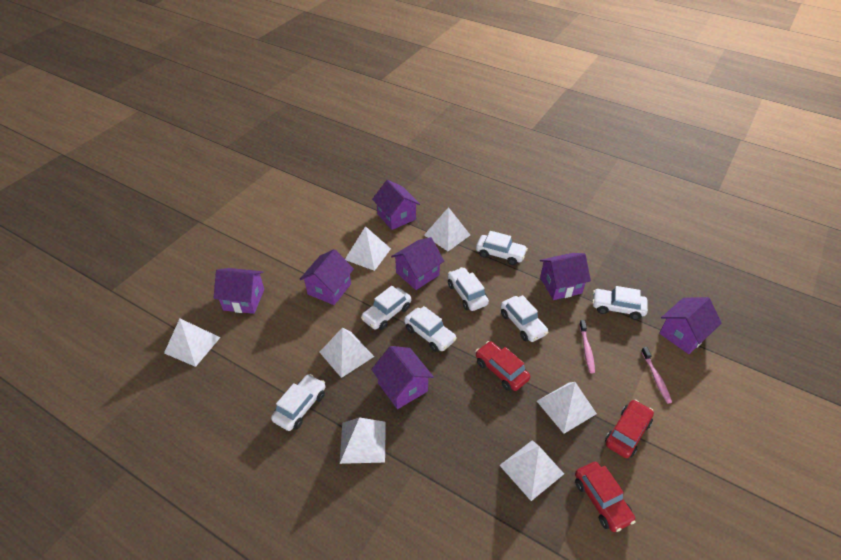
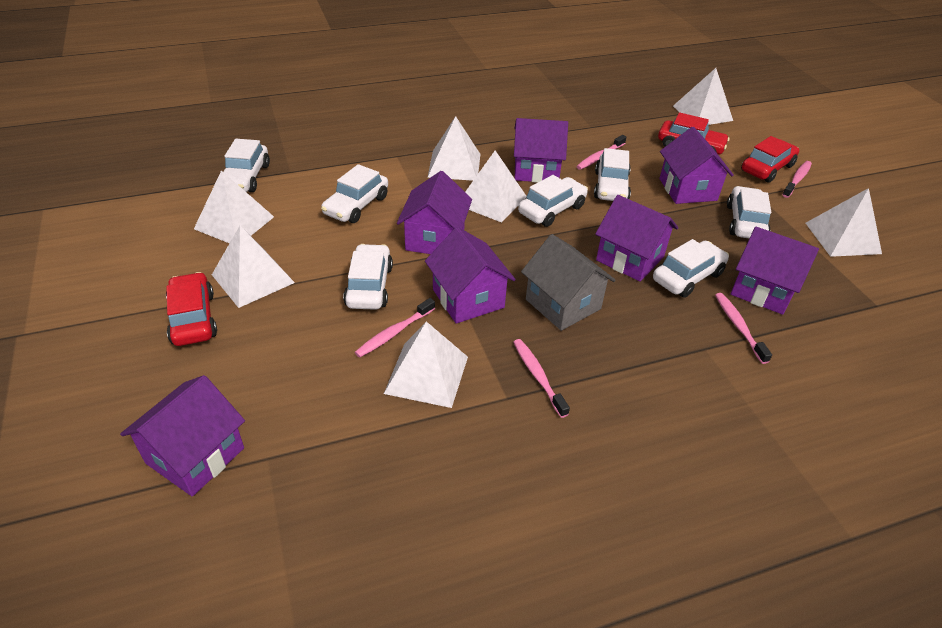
grey house: none = 0 -> [521,234,616,331] = 1
pink toothbrush: [579,320,595,373] [641,347,672,404] = 2 -> [355,298,435,358] [513,339,570,418] [576,135,626,170] [715,293,772,364] [782,161,812,198] = 5

